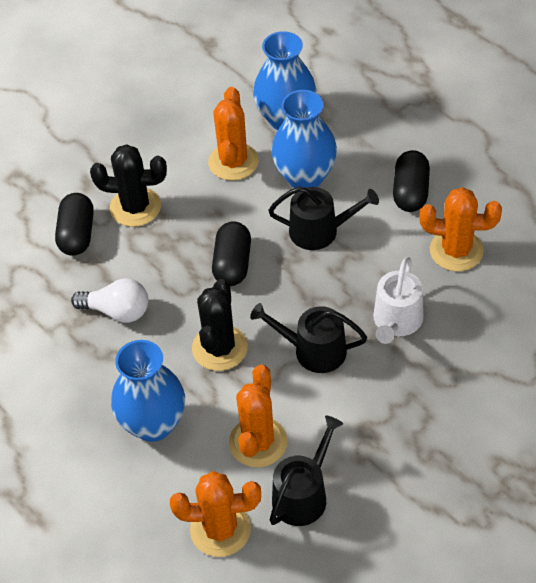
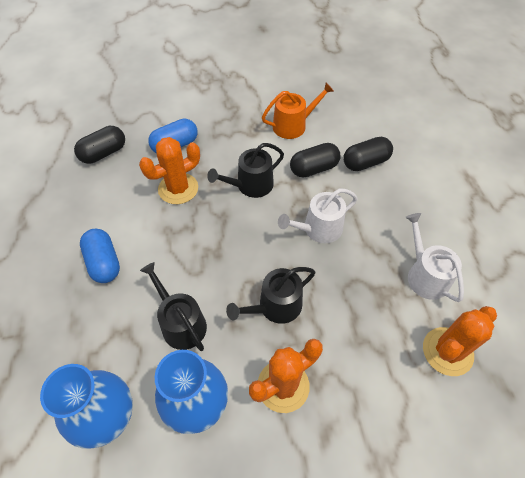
black cactus: [90,144,167,227] [192,279,248,371] = 2 -> none = 0
blue capsule: none = 0 -> [80,229,120,283] [148,119,198,153] = 2
blue vase: [111,340,185,442] [253,31,316,130] [272,90,337,188] = 3 -> [40,364,133,449] [155,350,228,434] = 2
orange cactus: [170,471,261,557] [208,87,259,181] [229,365,288,467] [419,187,502,271] = 4 -> [139,137,200,204] [249,339,323,413] [423,306,497,376] = 3
orange watering can: none = 0 -> [262,82,334,139] = 1
white light bulb: [71,278,148,323] = 1 -> none = 0
white watering can: [373,257,424,344] = 1 -> [278,189,358,243] [406,213,464,302] = 2

